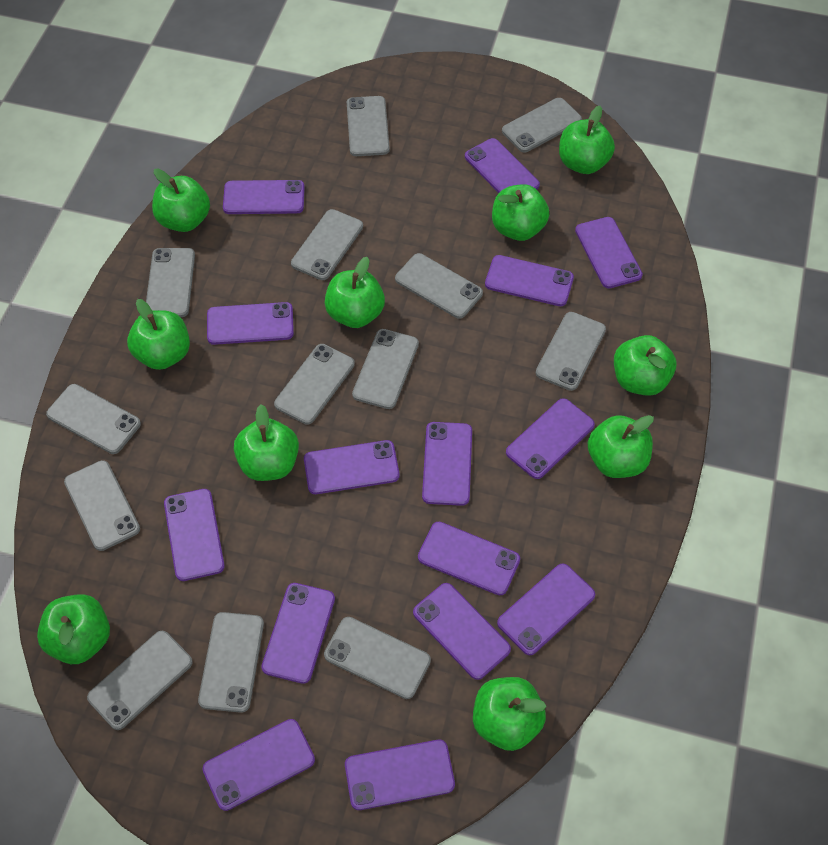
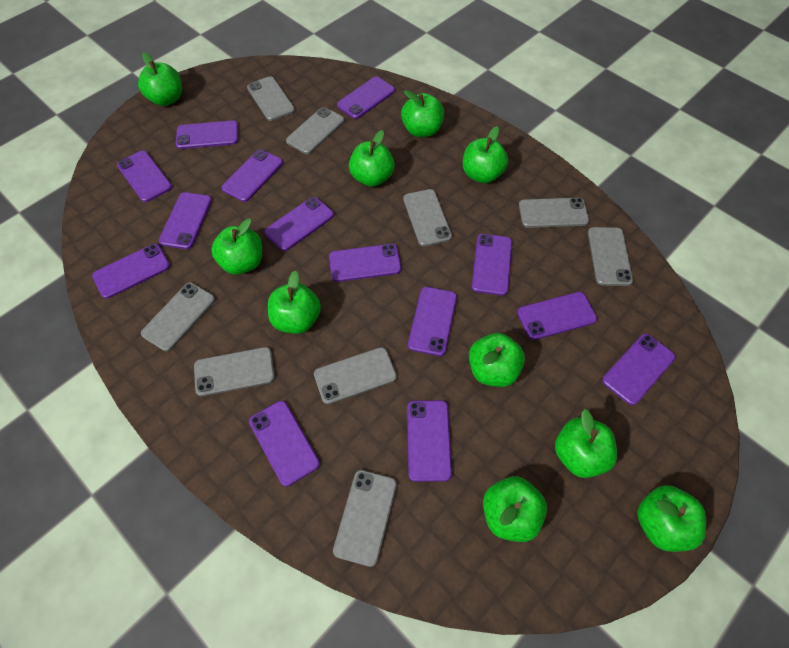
grey phone: [46,384,141,454] [64,460,140,551] [87,631,193,730] [146,248,195,317] [198,612,264,713] [274,344,355,425] [291,209,363,280] [324,617,431,699] [347,96,390,156] [352,329,419,409] [395,253,483,319] [502,98,582,152] [536,312,606,391] = 13 -> [141,282,215,351] [194,347,275,396] [247,76,295,121] [286,107,345,154] [314,347,397,404] [333,470,397,567] [403,189,452,246] [519,198,589,228] [588,227,633,286] = 9
purple phone: [164,489,225,581] [203,719,315,811] [207,302,294,345] [223,180,305,214] [261,583,335,684] [304,440,399,494] [345,740,455,810] [413,583,511,680] [418,522,520,595] [422,422,472,506] [465,138,540,193] [485,255,574,306] [497,563,595,655] [506,398,595,479] [575,217,643,289] = 15 -> [92,244,170,299] [117,151,172,202] [159,192,212,249] [176,120,238,149] [221,149,283,202] [249,401,320,487] [264,197,334,251] [329,244,401,282] [337,77,395,119] [407,400,452,482] [408,287,457,356] [472,234,512,296] [517,292,597,340] [602,334,676,405] = 14

